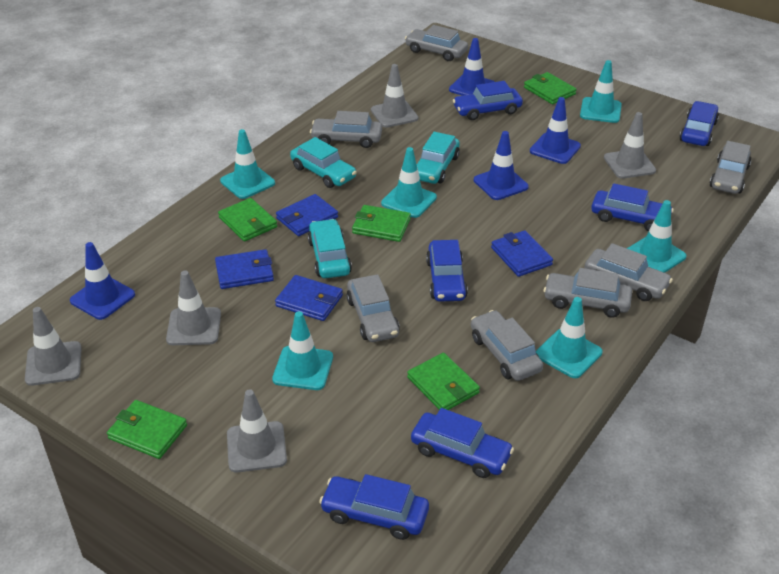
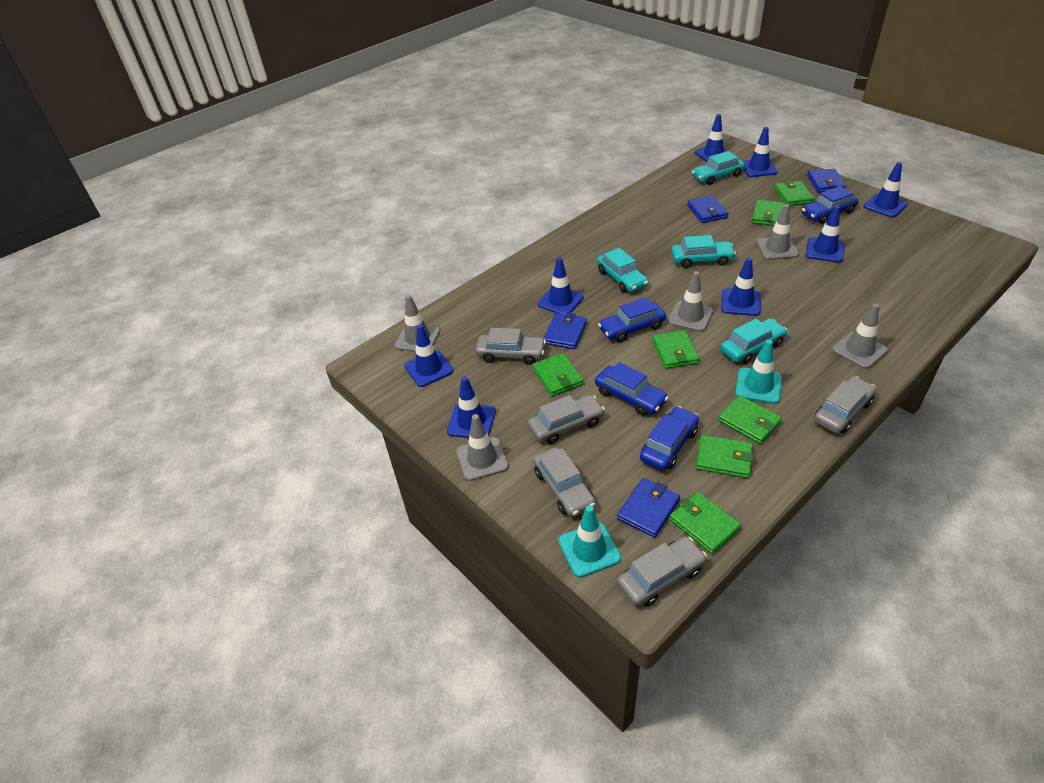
blue car: [319,474,429,540] [411,408,514,478] [426,240,468,302] [453,81,523,120] [591,183,674,231] [679,101,719,146] = 6 -> [595,362,669,416] [598,297,666,342] [640,406,699,471] [802,186,859,224] = 4
blue traffic cone: [70,242,135,320] [449,38,495,96] [474,131,529,200] [530,97,581,164] = 4 -> [404,324,454,387] [447,377,496,438] [538,257,584,314] [695,114,728,162] [721,257,761,316] [743,127,778,177] [806,206,845,263] [863,162,908,218] = 8
green wallet: [107,400,187,459] [218,198,277,242] [352,205,411,242] [407,353,480,410] [524,72,577,104] = 5 -> [532,353,583,396] [652,330,700,369] [669,492,741,554] [696,435,754,478] [718,395,782,444] [752,200,786,226] [774,180,815,206] = 7
grey car: [310,111,382,148] [346,274,400,342] [405,25,468,61] [471,310,543,381] [543,268,632,318] [584,243,673,301] [710,141,752,194] = 7 -> [476,328,546,365] [528,395,605,444] [533,447,596,517] [617,537,707,607] [814,376,876,434] = 5
turquoise car: [290,137,357,188] [308,219,352,278] [417,132,460,184] = 3 -> [597,248,648,293] [671,235,736,268] [692,151,745,185] [720,318,787,364] = 4
turquoise traffic cone: [220,129,275,199] [272,311,333,390] [381,147,437,218] [536,297,603,378] [580,60,622,123] [627,200,687,273] = 6 -> [558,505,621,578] [735,339,782,404] = 2

